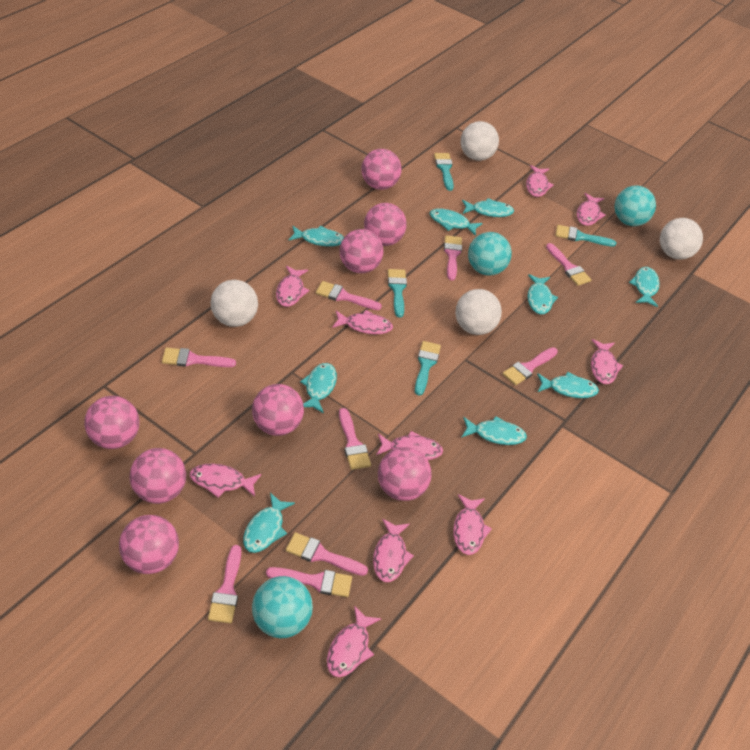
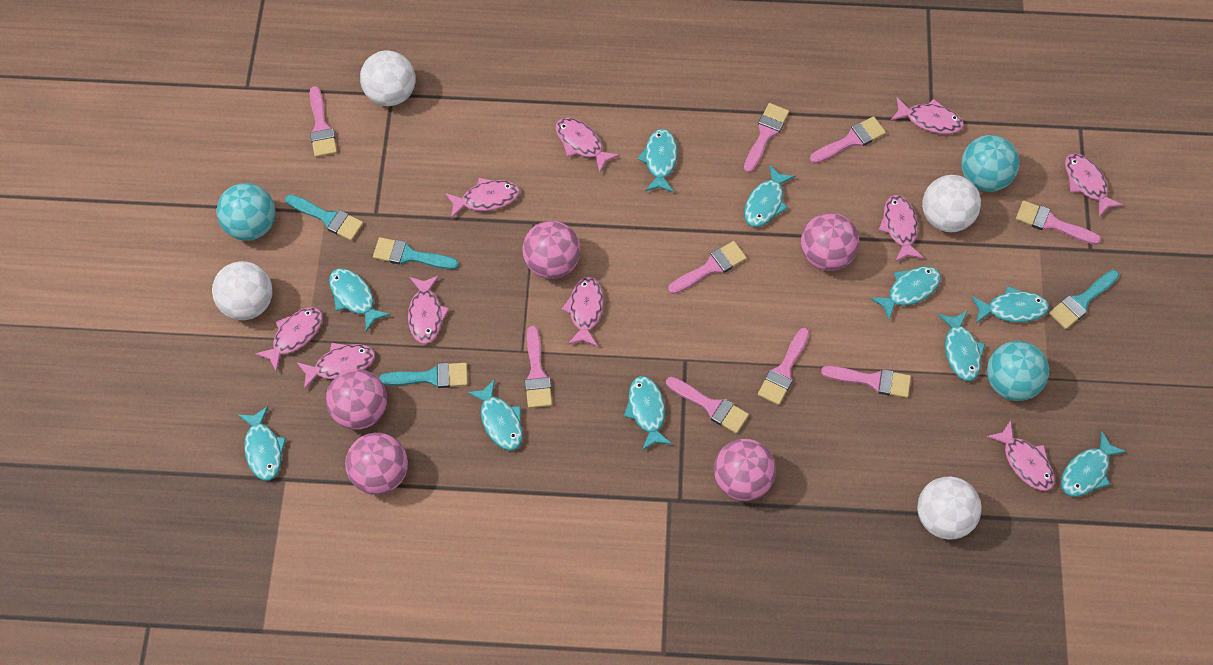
pink ball: [84,396,140,449] [119,515,179,574] [130,448,186,504] [252,384,304,436] [340,229,383,273] [361,149,401,190] [364,203,407,246] [378,447,432,501] = 8 -> [326,369,387,430] [345,433,408,495] [522,221,581,279] [714,439,776,501] [801,213,859,271] = 5
turquoise fish: [243,493,295,553] [288,225,344,247] [300,363,337,413] [430,208,483,236] [461,416,527,445] [462,198,514,217] [528,274,558,315] [537,372,599,398] [629,267,660,307] = 9 -> [238,406,287,481] [329,268,390,332] [467,379,523,450] [624,376,672,450] [638,129,678,193] [744,164,795,227] [870,266,941,320] [938,311,985,381] [971,286,1049,323] [1061,431,1127,497] = 10

